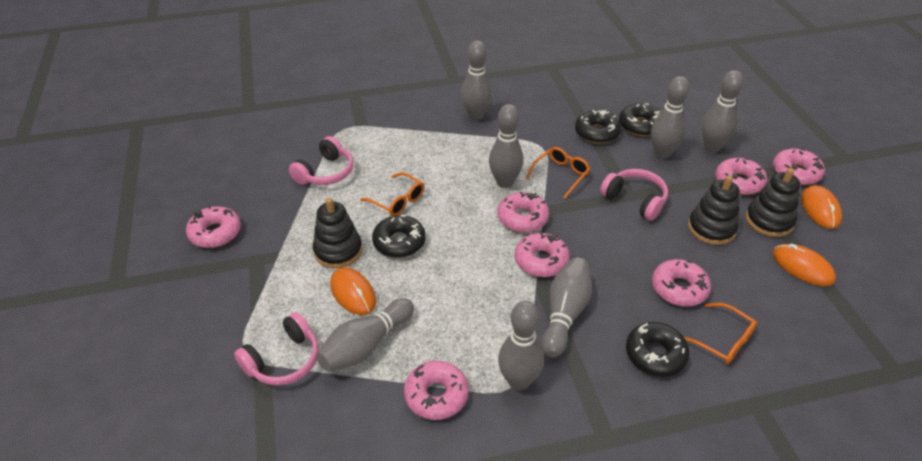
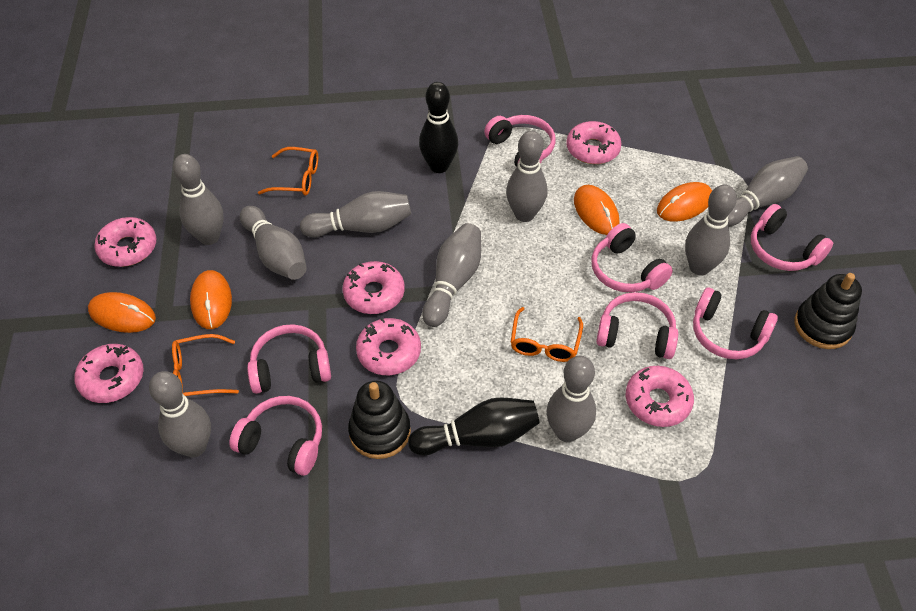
black bowling pin: none = 0 -> [408,397,540,455] [419,82,458,173] = 2
black donut: [372,215,426,258] [575,110,621,144] [619,103,661,136] [626,322,690,377] = 4 -> none = 0
black stacking toy: [313,198,362,268] [688,175,740,245] [746,168,800,237] = 3 -> [348,381,411,459] [795,273,862,349] = 2
grey bowling pin: [316,298,414,372] [461,41,492,120] [489,104,524,188] [498,301,544,390] [541,257,592,358] [651,76,690,159] [702,70,743,152] = 7 -> [149,371,211,457] [173,154,224,245] [240,206,307,280] [300,191,411,238] [422,223,481,327] [506,131,547,222] [547,356,596,442] [685,185,737,275] [728,156,808,226] = 9
orange mouse: [330,267,376,315] [773,244,836,286] [801,185,842,229] = 3 -> [88,292,156,333] [190,270,232,329] [574,185,620,235] [657,182,712,222] = 4
pink donut: [186,206,241,248] [404,361,469,420] [498,192,549,232] [515,233,570,277] [652,259,711,306] [716,158,767,195] [773,148,825,185] = 7 -> [74,344,144,403] [94,217,156,267] [343,261,405,314] [356,318,421,375] [566,121,622,164] [626,366,694,427] = 6
pink headphones: [234,312,319,386] [289,136,353,185] [600,169,668,221] = 3 -> [229,396,322,476] [247,324,331,394] [484,115,555,167] [592,223,673,292] [596,292,678,359] [693,287,778,359] [751,204,833,271] = 7

